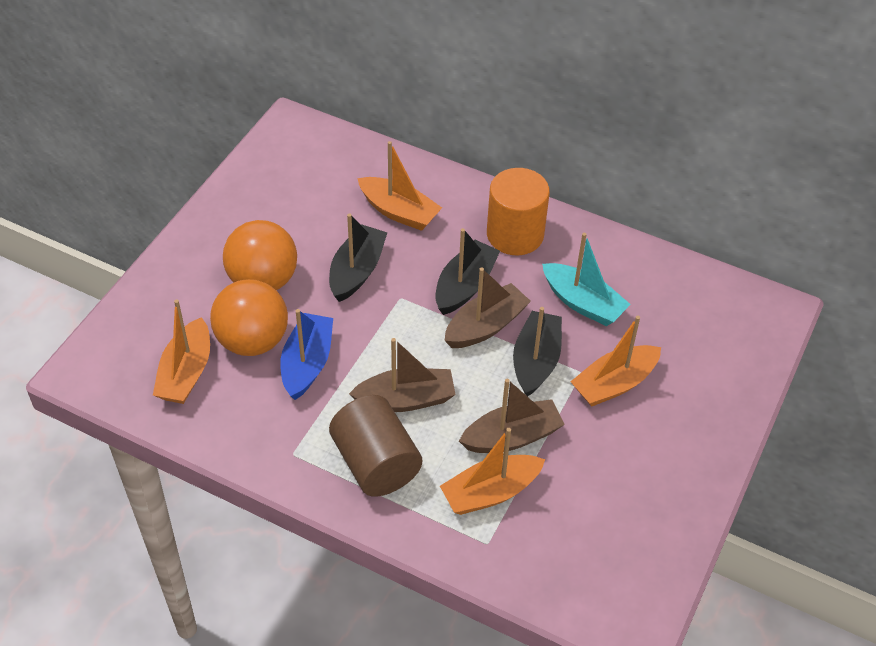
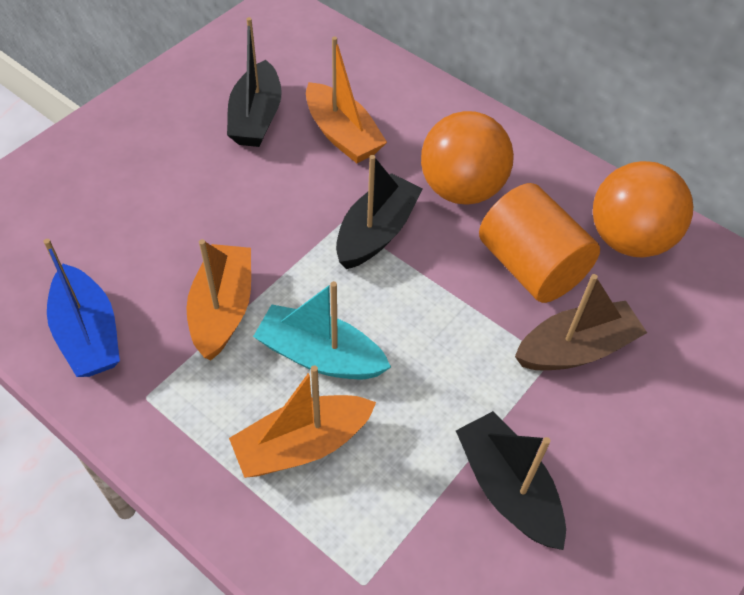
brown boat: [349,338,456,412] [444,267,531,348] [459,379,565,453] = 3 -> [515,274,647,370] = 1
brown cylinder: [329,395,422,497] = 1 -> none = 0
orange boat: [153,299,210,404] [357,141,442,231] [440,428,545,515] [570,316,661,407] = 4 -> [186,239,251,360] [229,365,376,478] [306,36,387,163] = 3

